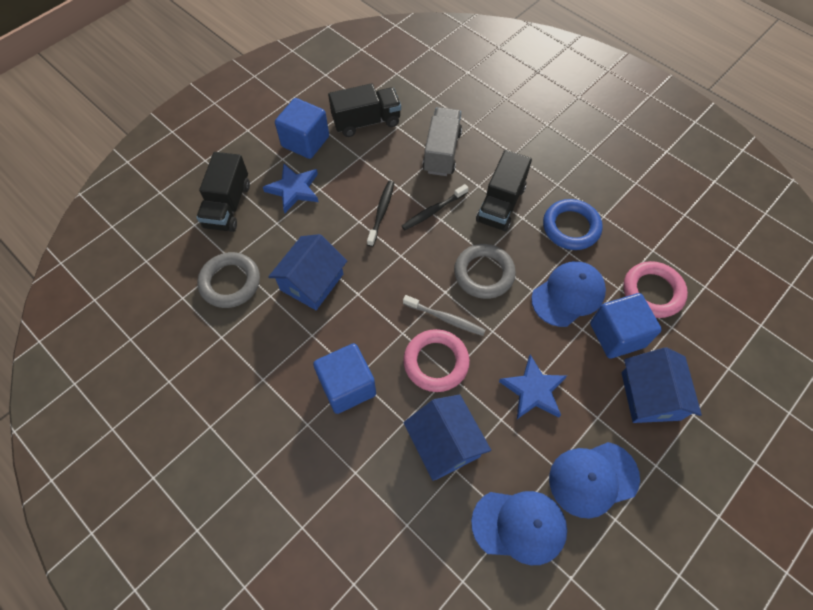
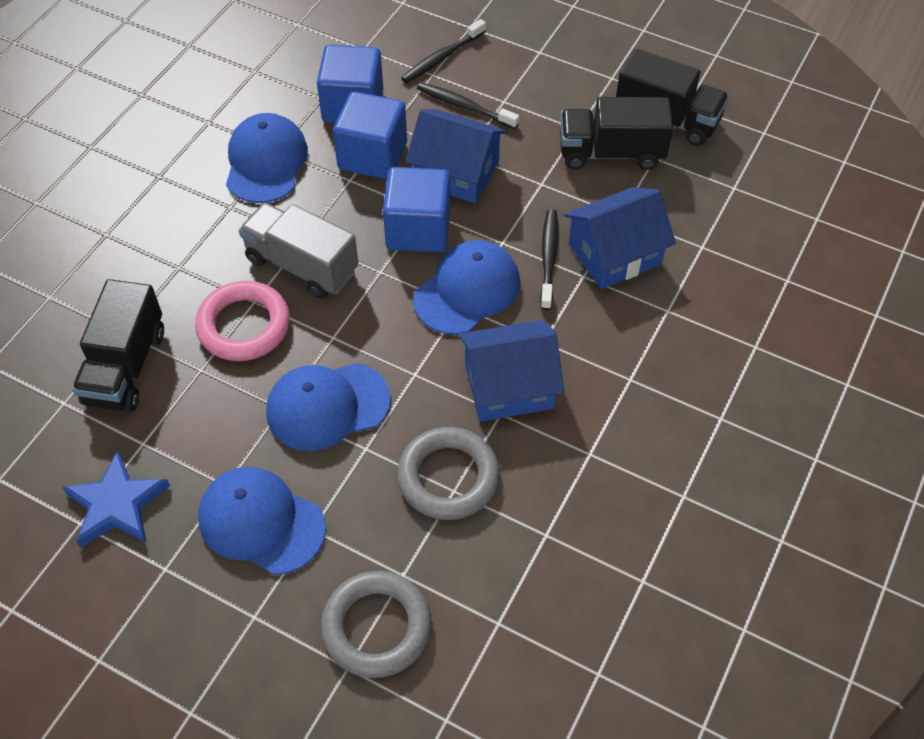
black toothbrush: [367,181,394,247] [402,184,469,230] = 2 -> [401,19,486,83] [417,82,519,129] [540,209,558,310] = 3
blue cap: [471,491,567,565] [531,261,606,327] [549,442,640,519] = 3 -> [198,467,326,575] [226,113,308,203] [266,363,391,451] [413,240,520,335] = 4
blue ring: [543,199,603,250] = 1 -> none = 0
blue star: [263,164,318,213] [499,355,567,419] = 2 -> [62,451,170,548] = 1
grey toothbrush: [403,295,486,336] = 1 -> none = 0
pink ring: [403,329,470,392] [623,261,688,318] = 2 -> [195,281,290,361] = 1

